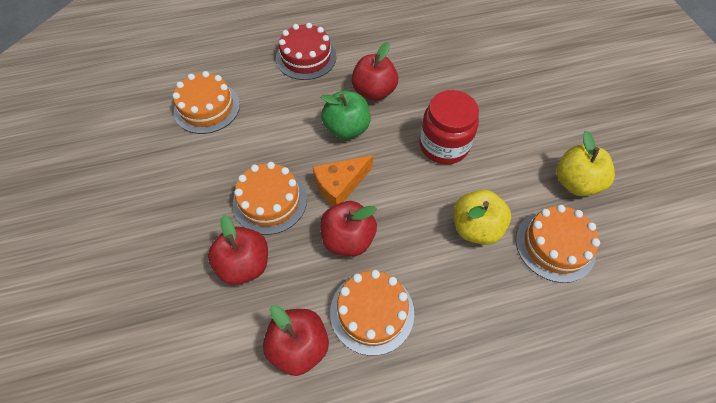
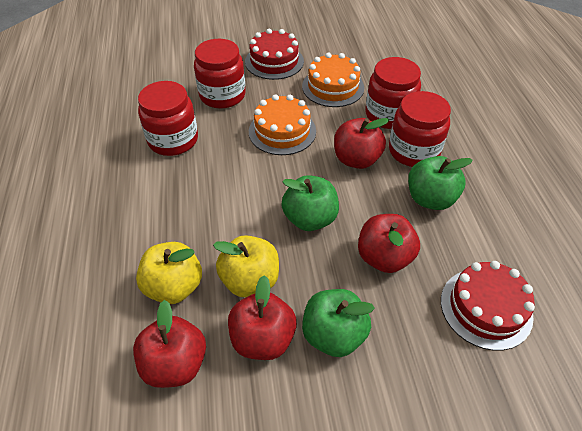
green apple: [320,91,370,139] = 1 -> [281,175,339,231] [302,289,375,357] [408,156,473,210] = 3
orange cake: [173,71,240,134] [233,162,307,235] [330,270,414,356] [516,205,600,283] = 4 -> [249,94,316,155] [302,53,364,107] = 2
orange cheese: [313,155,373,206] = 1 -> none = 0
red cake: [276,23,337,80] = 1 -> [245,29,304,80] [441,261,535,351] = 2
red jar: [419,90,479,164] = 1 -> [138,81,198,156] [194,39,246,109] [365,57,421,129] [389,91,451,167] = 4

